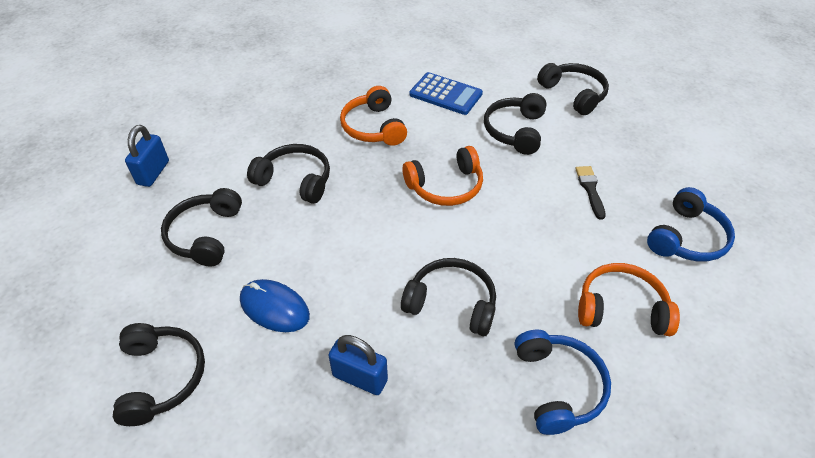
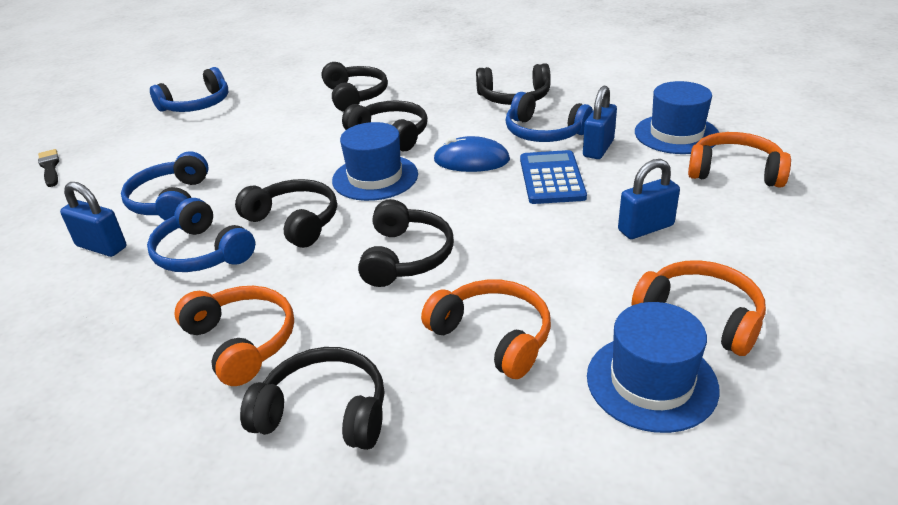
blue hat: none = 0 -> [332,122,418,201] [587,302,720,433] [635,81,719,154] = 3
blue headphones: [515,330,611,435] [647,187,735,261] = 2 -> [121,151,209,221] [147,198,255,272] [150,67,228,112] [506,92,593,142] = 4
blue padlock: [125,125,169,187] [328,335,388,395] = 2 -> [60,182,126,257] [583,86,617,159] [618,159,680,239] = 3
orange headphones: [340,86,407,146] [402,146,483,206] [578,263,680,336] = 3 -> [174,286,294,386] [421,279,551,379] [632,260,766,356] [688,132,791,188] = 4

